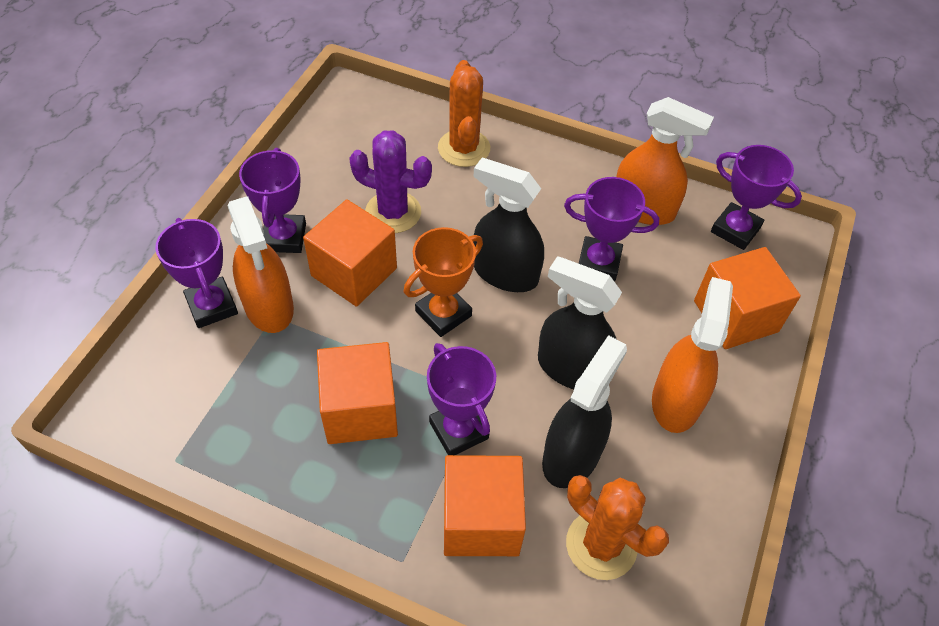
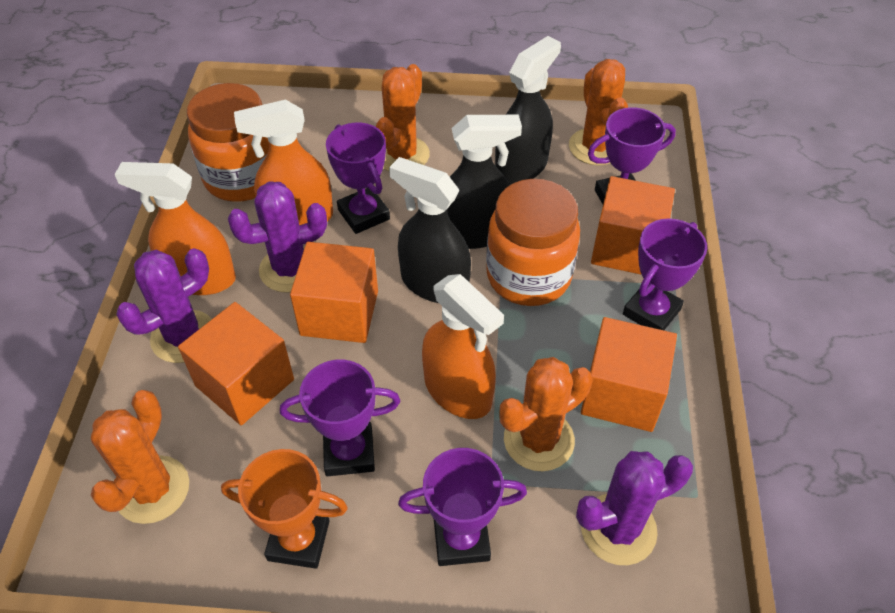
orange cactus: [438,60,490,167] [566,475,669,580] = 2 -> [91,390,189,524] [376,64,430,171] [499,357,593,471] [569,59,628,165] = 4
orange jar: none = 0 -> [187,83,269,202] [486,179,580,306] = 2
purple cactus: [349,130,432,233] = 1 -> [116,248,212,363] [228,181,327,293] [576,451,693,565] = 3

